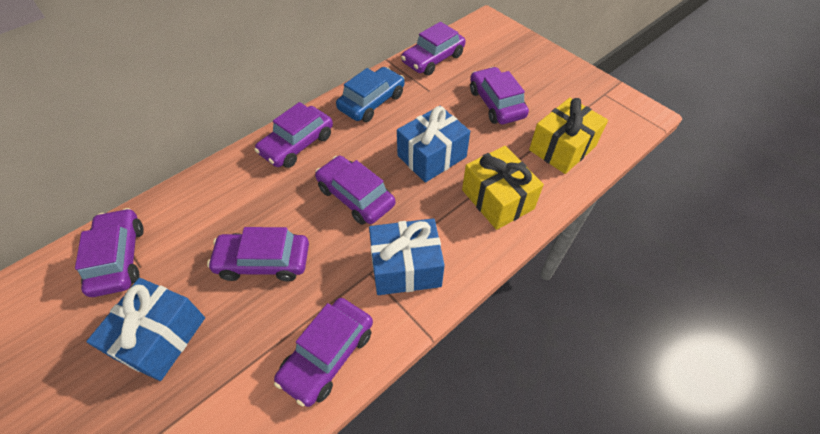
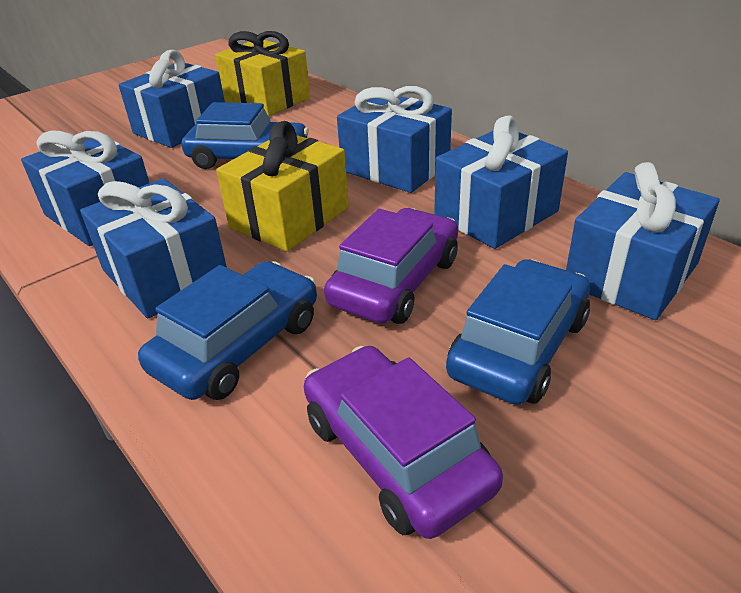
blue car: [336,67,405,122] = 1 -> [138,261,317,400] [182,102,309,169] [446,259,590,405] = 3
blue gift: [86,278,205,381] [369,218,445,295] [397,106,470,183] = 3 -> [21,130,149,246] [80,178,227,319] [119,50,225,148] [337,86,452,193] [434,115,568,249] [566,162,720,320] = 6
purple car: [75,208,144,297] [207,227,309,281] [255,102,333,168] [274,298,373,407] [315,156,395,225] [401,22,465,76] [470,67,529,124] = 7 -> [304,346,503,539] [324,208,458,324] = 2

